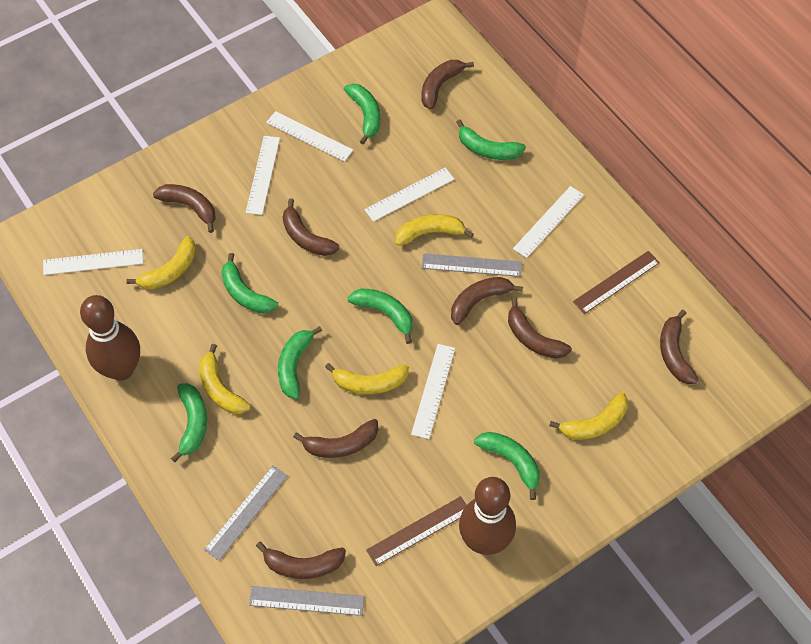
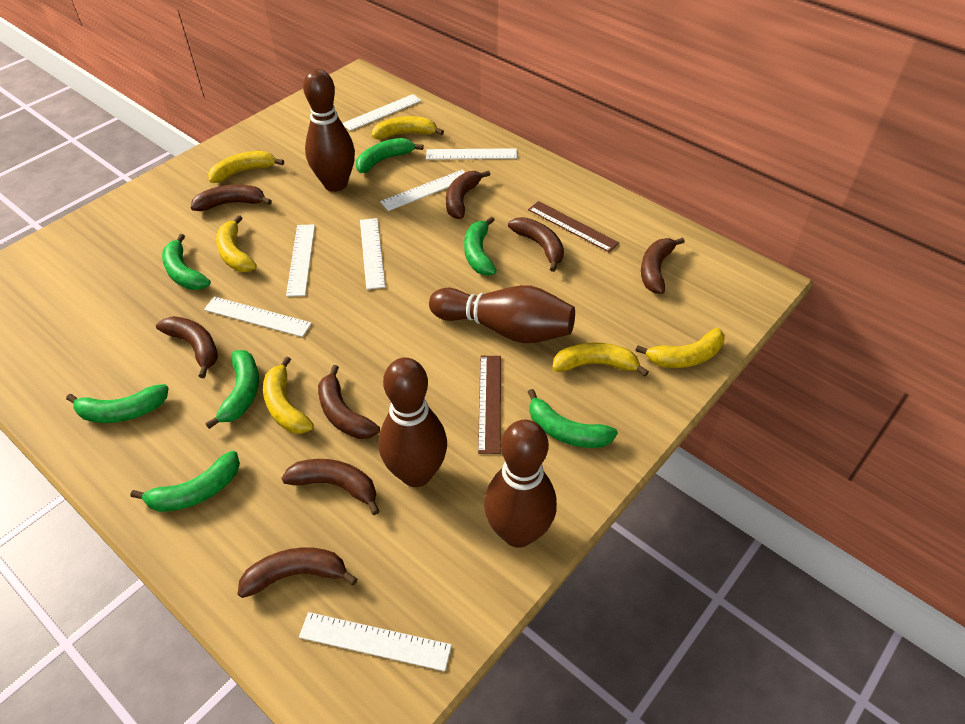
brown bowling pin: [80,295,140,381] [459,477,516,555] = 2 -> [303,69,355,192] [379,357,447,487] [429,285,575,343] [484,420,557,548] = 4
grey ruler: [204,466,288,561] [249,586,364,616] [422,253,522,277] = 3 -> none = 0
white ruler: [43,249,143,275] [246,136,280,215] [266,111,353,162] [364,168,454,222] [411,344,455,439] [513,186,584,258] = 6 -> [204,296,312,337] [286,224,315,297] [299,612,452,671] [342,94,422,131] [360,218,385,290] [380,170,465,211] [426,148,518,160] = 7
yellow banana: [126,236,196,290] [199,344,251,414] [325,363,409,394] [395,214,474,246] [549,392,628,440] = 5 -> [208,151,284,183] [216,215,257,272] [263,356,314,434] [372,116,444,140] [552,343,649,376] [635,328,725,368] = 6

